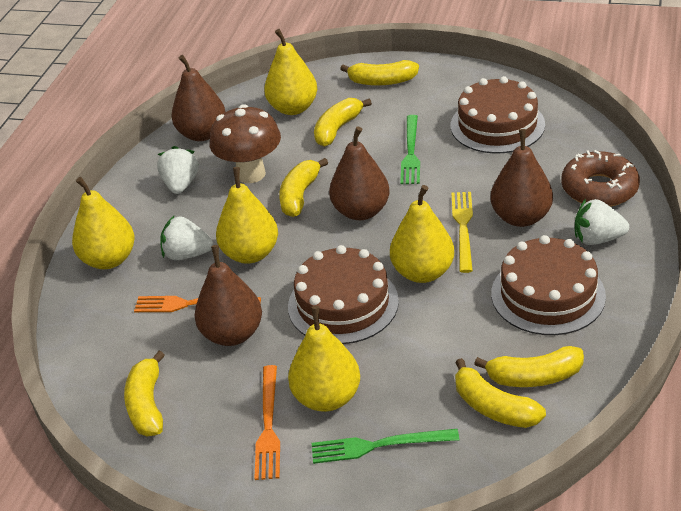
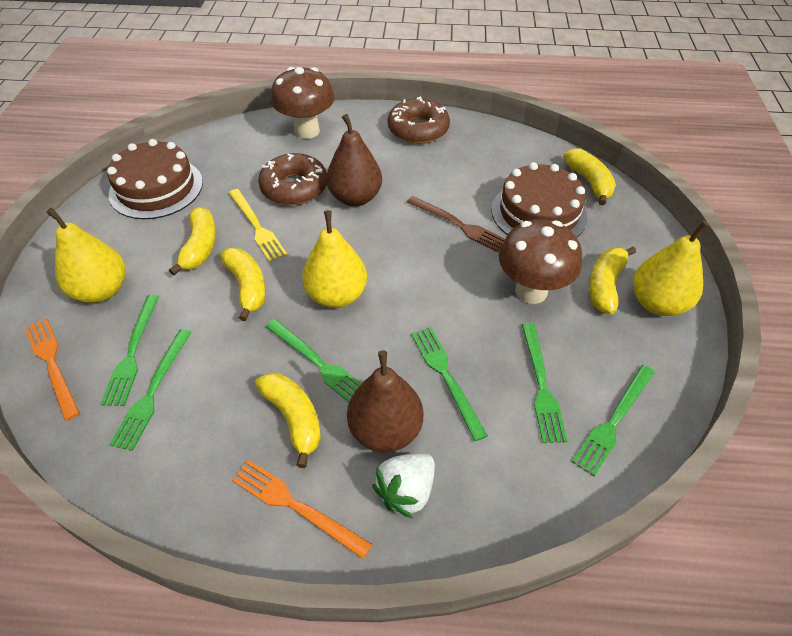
brown cake: [288,245,399,344] [451,76,545,154] [491,235,606,335] = 3 -> [107,139,203,219] [491,162,587,237] = 2
brown donut: [561,150,640,207] = 1 -> [258,153,327,205] [388,97,450,144] = 2
brown fork: none = 0 -> [407,196,505,252] = 1
brown mushroom: [209,104,281,183] = 1 -> [271,67,335,139] [499,219,582,304] = 2
brown pear: [171,55,226,141] [195,245,262,346] [329,126,390,220] [490,129,553,227] = 4 -> [326,114,382,206] [347,350,423,452] = 2
green fork: [312,429,459,464] [400,115,420,184] = 2 -> [101,295,160,406] [109,329,192,451] [266,319,361,402] [411,327,488,441] [522,323,568,443] [572,365,655,477] = 6
white strawberry: [157,146,198,194] [160,215,213,260] [575,199,629,245] = 3 -> [372,453,435,519] = 1
yellow banana: [124,351,165,436] [279,158,328,217] [314,98,372,147] [340,60,419,86] [455,358,546,428] [474,346,584,387] = 6 -> [169,207,216,275] [220,248,266,321] [255,373,321,468] [563,148,616,205] [589,247,636,314] = 5
yellow pear: [72,177,135,269] [216,167,278,264] [264,29,317,115] [288,306,360,412] [390,185,454,283] = 5 -> [46,208,125,303] [302,210,367,308] [633,220,710,316] = 3

